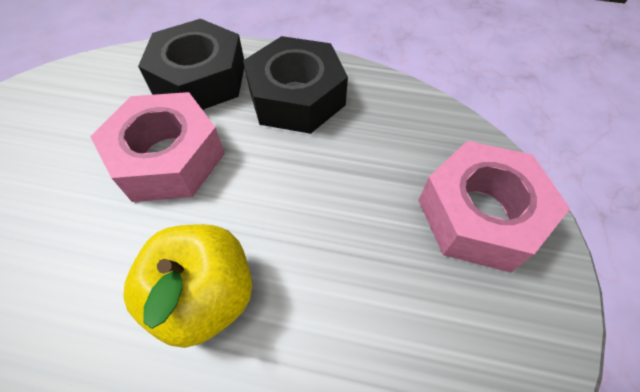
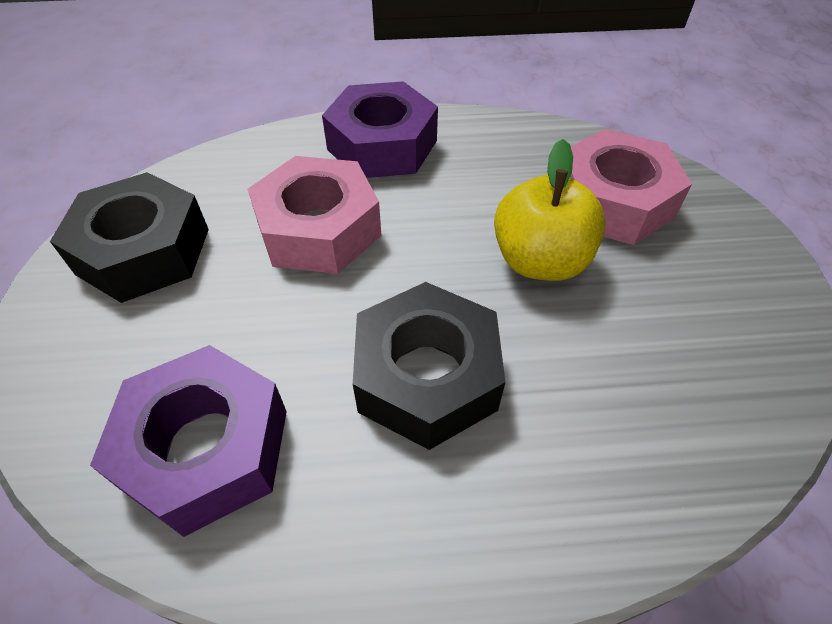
purple nut: none = 0 -> [90,345,287,537] [322,81,438,178] = 2

